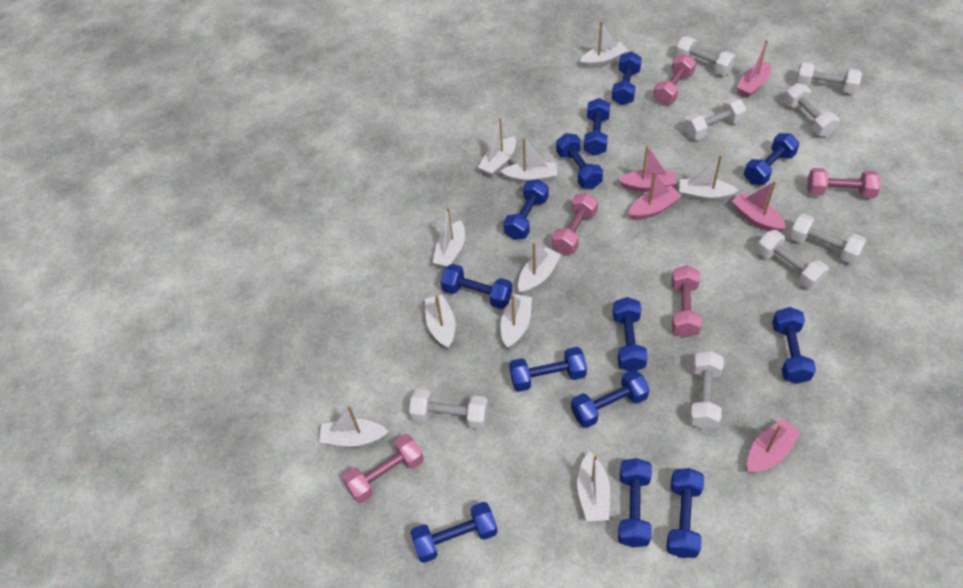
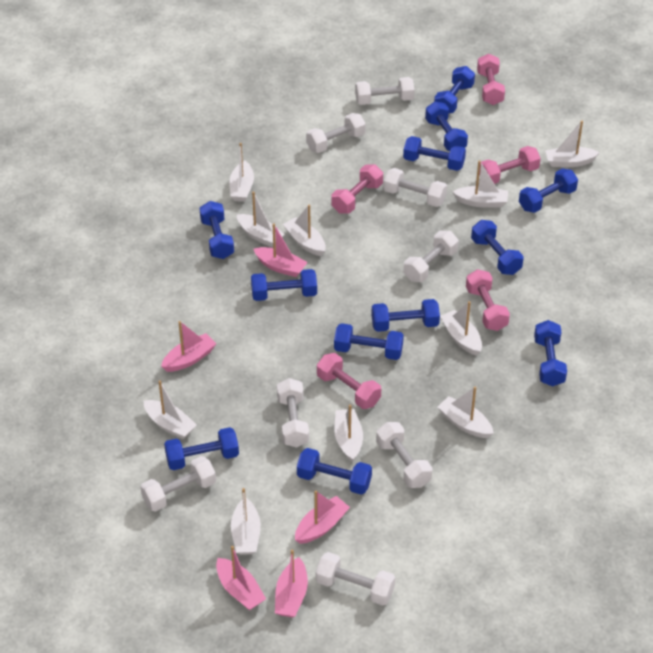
blue dumbbell: [410,502,498,563] [441,264,512,309] [503,179,549,240] [509,347,587,392] [556,133,603,189] [571,370,649,428] [584,98,610,156] [612,51,642,105] [613,297,648,371] [618,458,652,547] [666,468,704,558] [744,133,799,185] [772,307,816,384] = 13 -> [164,427,239,470] [199,201,234,259] [251,269,317,301] [297,448,372,495] [334,323,404,360] [371,299,440,332] [403,136,466,171] [425,101,468,151] [434,66,475,113] [471,220,523,275] [519,168,578,213] [534,320,567,386] = 12

